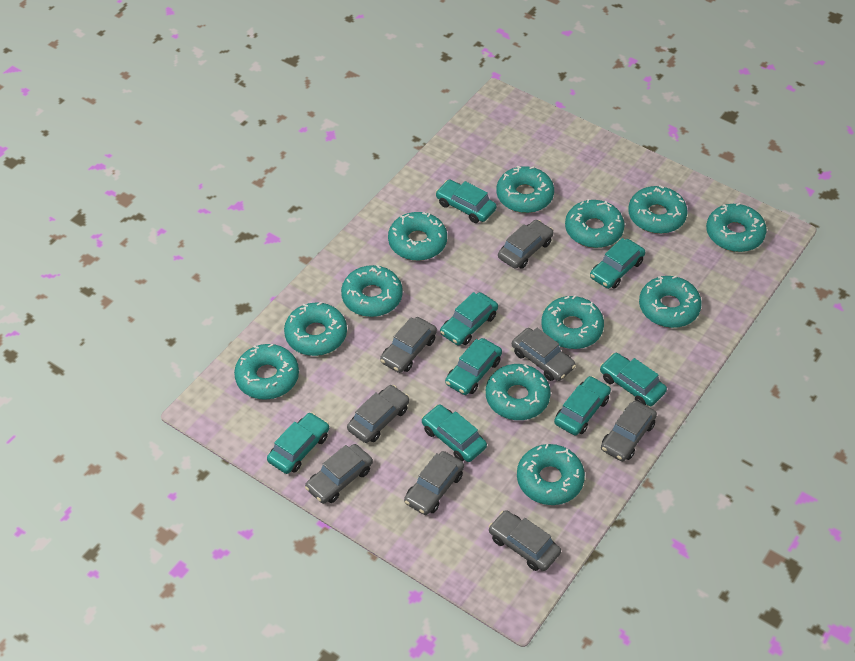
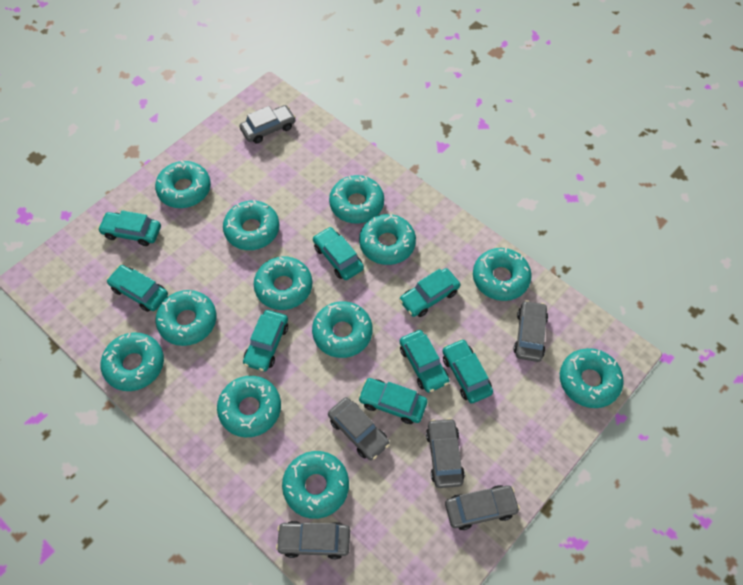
grey car: [305,444,373,504] [347,385,410,443] [380,317,437,373] [404,451,464,515] [488,510,561,571] [498,220,554,269] [512,328,576,381] [601,401,657,461] = 8 -> [240,105,296,143] [276,521,350,559] [328,397,390,460] [426,418,465,488] [445,485,520,530] [513,300,548,362] = 6

